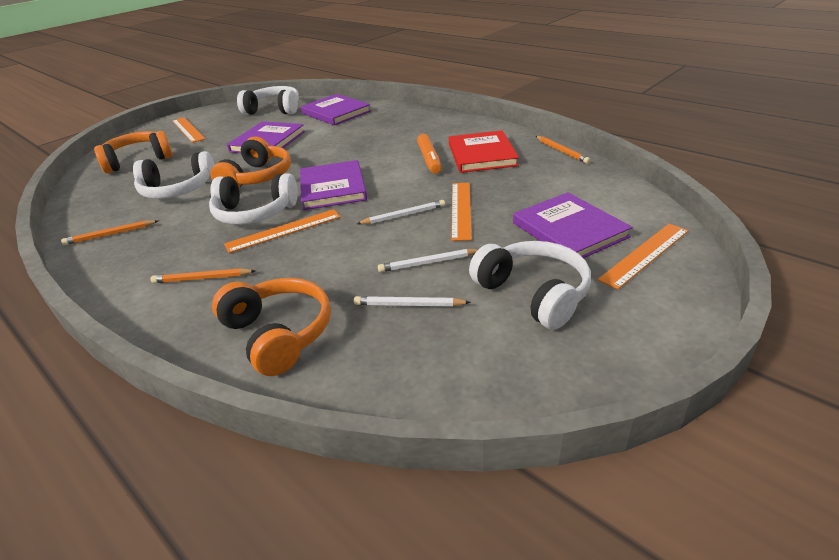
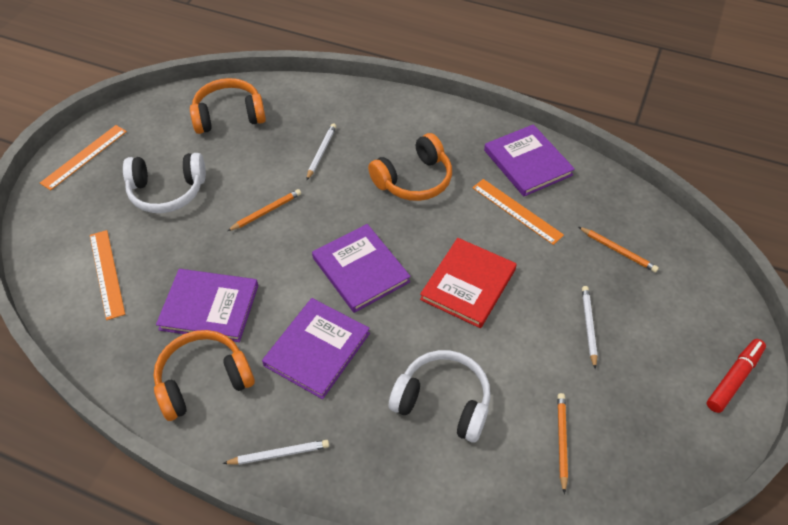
orange marker: [417,134,442,174] = 1 -> none = 0
orange ruler: [172,117,205,143] [224,209,341,253] [451,183,472,241] [598,224,689,290] = 4 -> [40,125,127,190] [90,230,125,320] [472,179,564,245] = 3
red marker: none = 0 -> [707,339,766,413] = 1
white headphones: [133,151,215,199] [209,173,298,225] [237,86,299,115] [469,241,591,330] = 4 -> [123,153,206,213] [389,350,490,443] = 2

